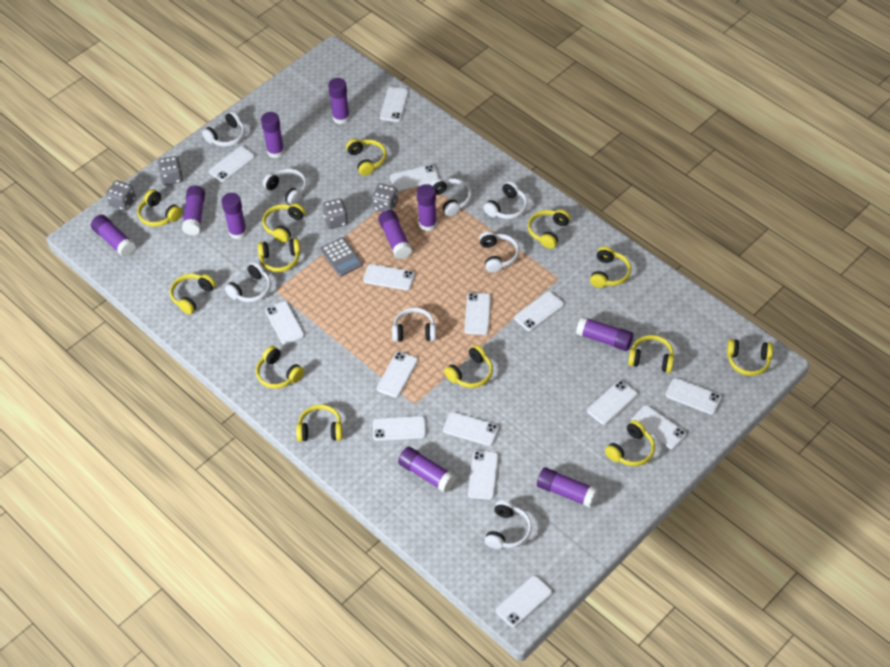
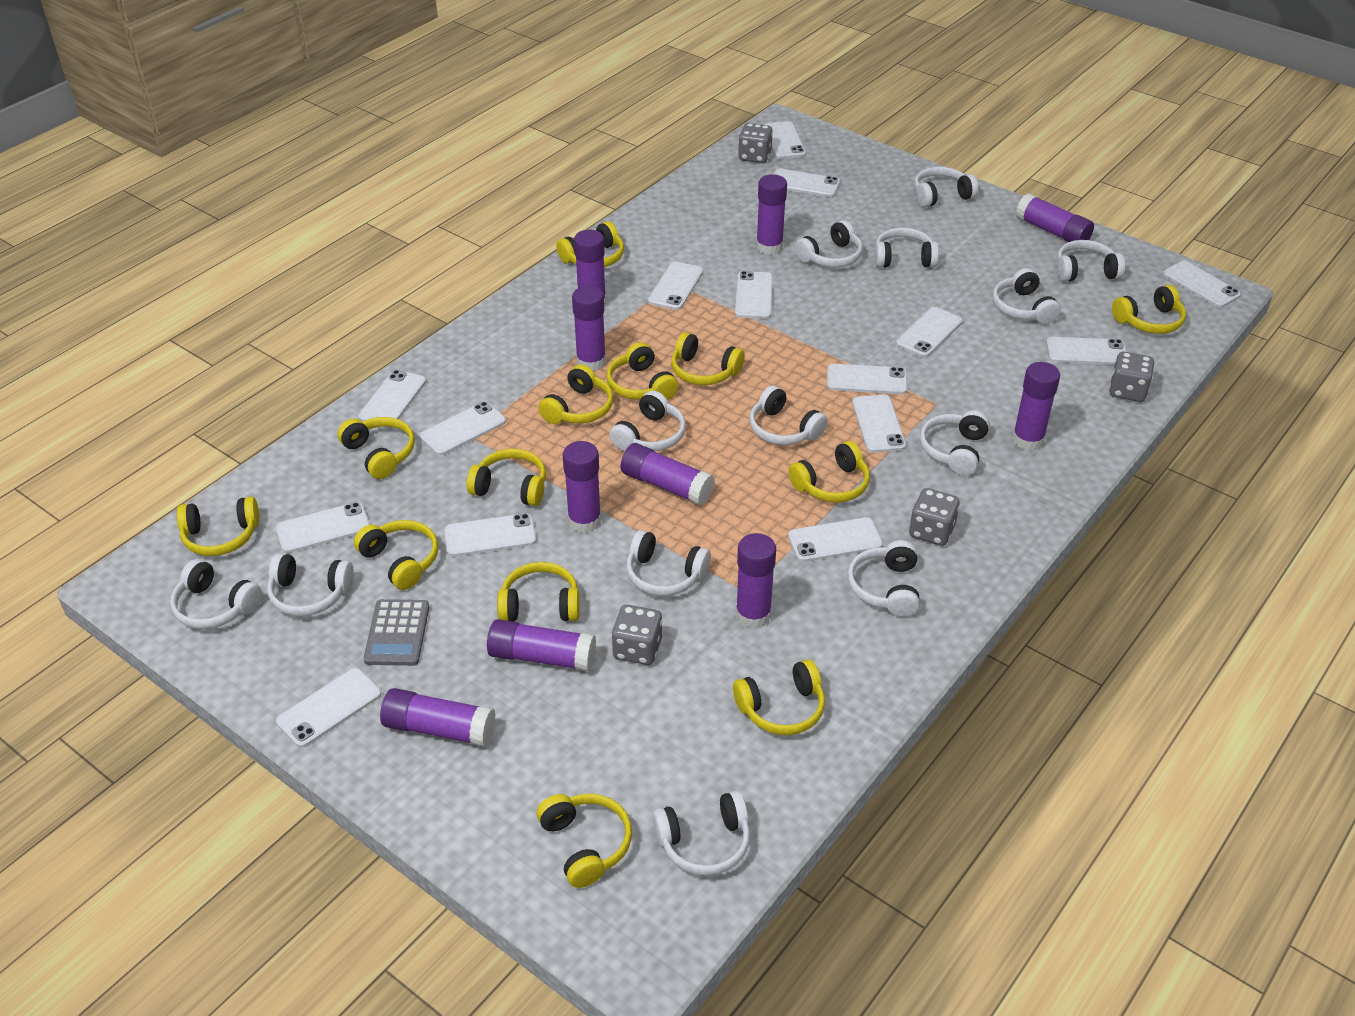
white headphones: [202,111,245,147] [225,262,271,302] [263,169,307,205] [392,307,436,342] [430,178,472,216] [479,231,519,272] [483,181,528,219] [485,500,532,549] = 8 -> [170,559,262,629] [267,553,354,616] [609,391,686,451] [626,530,711,596] [652,791,750,876] [749,385,828,445] [795,220,863,267] [847,540,920,617] [874,227,939,268] [914,167,978,207] [920,410,990,475] [993,268,1061,324] [1057,240,1125,282] = 13

